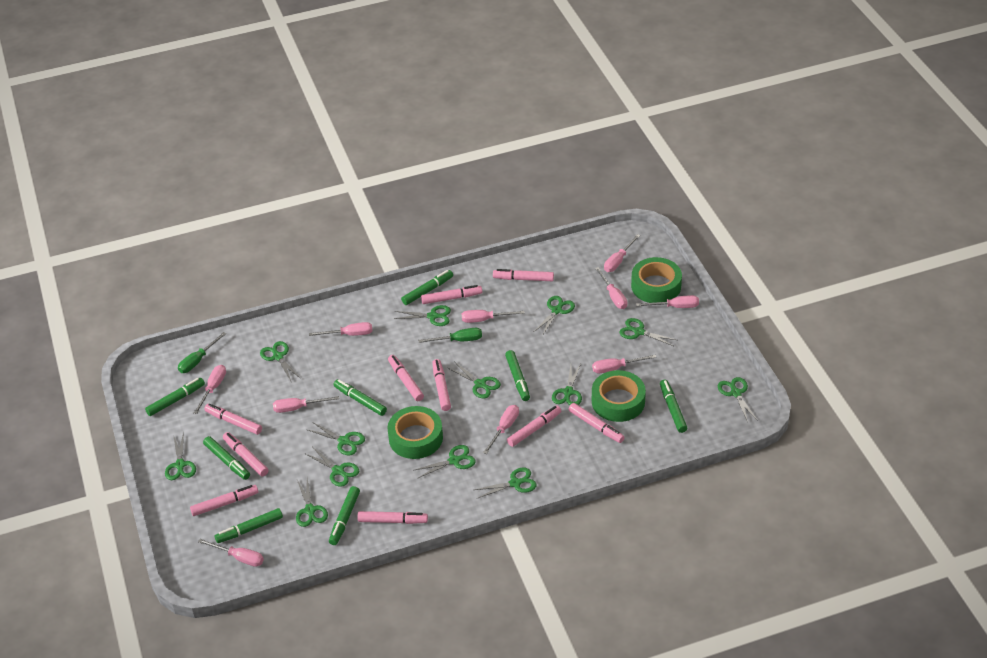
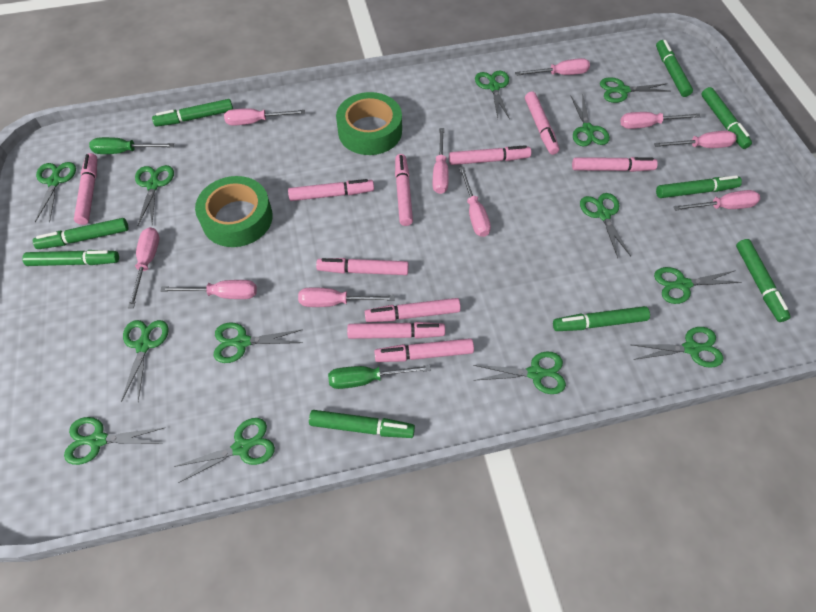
green marker: [145,378,205,416] [203,436,250,480] [215,508,283,543] [329,486,360,545] [333,379,387,416] [401,270,453,305] [505,350,530,401] [660,380,687,433] = 8 -> [22,250,119,266] [33,218,128,249] [152,99,233,127] [309,410,415,438] [553,306,650,331] [656,40,693,97] [656,175,742,198] [701,87,752,149] [736,239,791,322] = 9
green tape: [388,406,443,459] [592,370,646,422] [631,257,682,303] = 3 -> [195,176,273,247] [336,92,402,155] = 2

